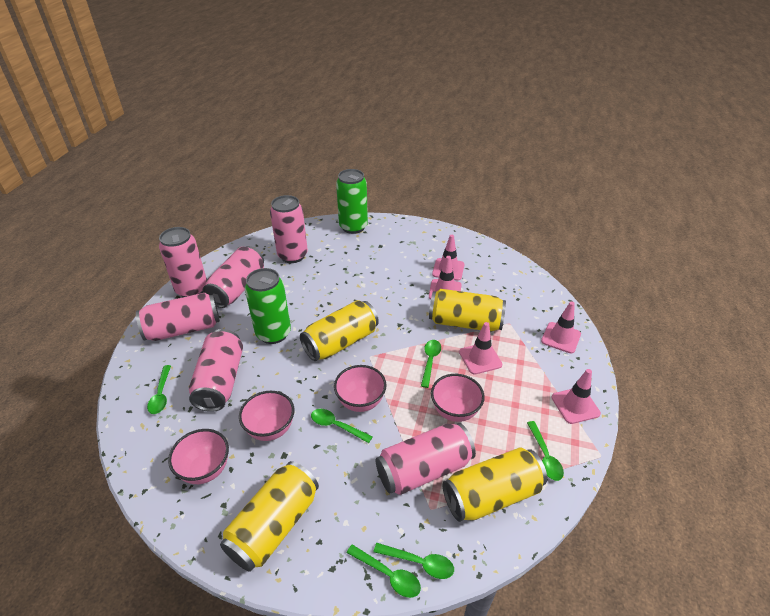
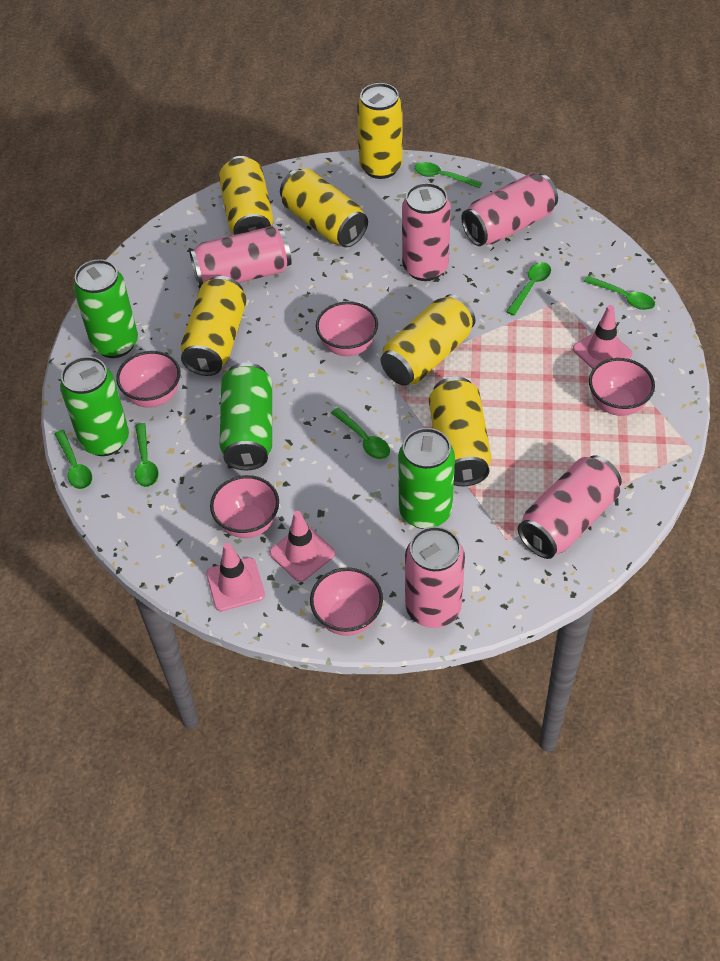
green can: [245,268,291,344] [336,169,368,234] = 2 -> [60,356,129,456] [74,259,138,358] [220,362,272,470] [398,428,455,529] = 4
pink bowl: [168,429,229,484] [239,391,294,441] [334,365,387,412] [431,374,485,422] = 4 -> [116,351,180,408] [210,475,279,538] [310,567,383,636] [316,301,378,356] [589,358,655,416] = 5
pink can: [136,293,220,341] [159,227,207,297] [189,329,243,412] [203,246,264,308] [270,195,308,263] [376,423,476,495] = 6 -> [189,226,292,289] [402,183,451,281] [405,526,465,628] [461,173,558,246] [518,455,622,559] = 5
pink traffic cone: [429,256,461,299] [432,235,465,281] [459,322,502,375] [541,302,581,353] [551,369,601,424] = 5 -> [206,543,265,611] [270,511,335,582] [573,305,632,369] = 3
yellow can: [220,461,319,572] [300,300,379,361] [429,289,506,332] [443,447,547,522] = 4 -> [181,276,247,376] [219,156,274,235] [280,169,368,248] [357,83,403,179] [381,294,476,386] [429,377,492,486] = 6

